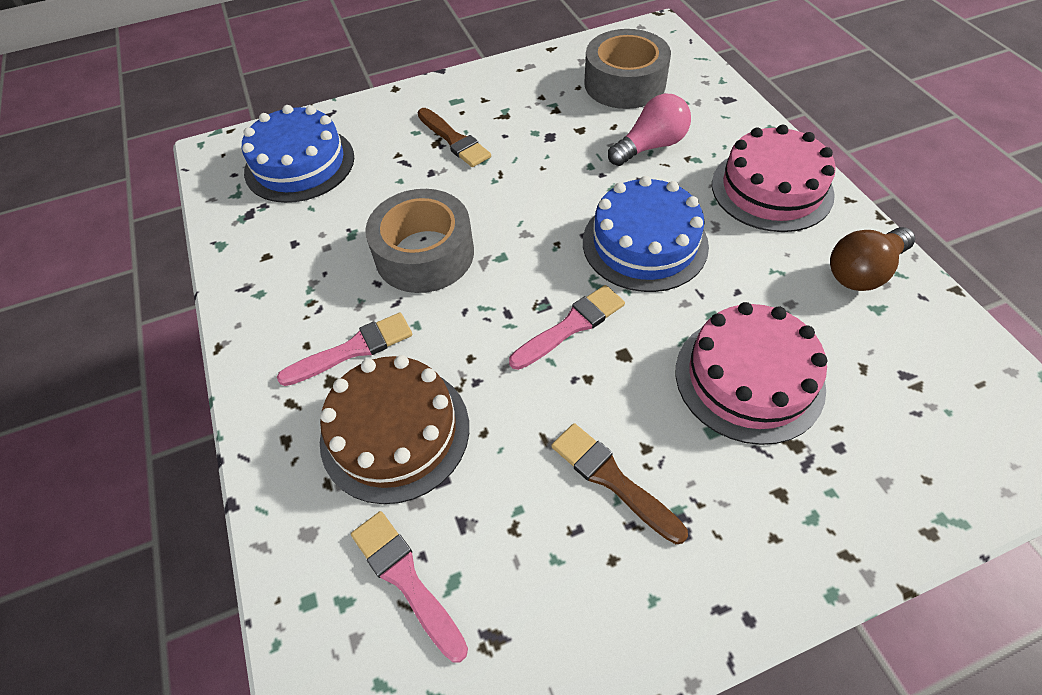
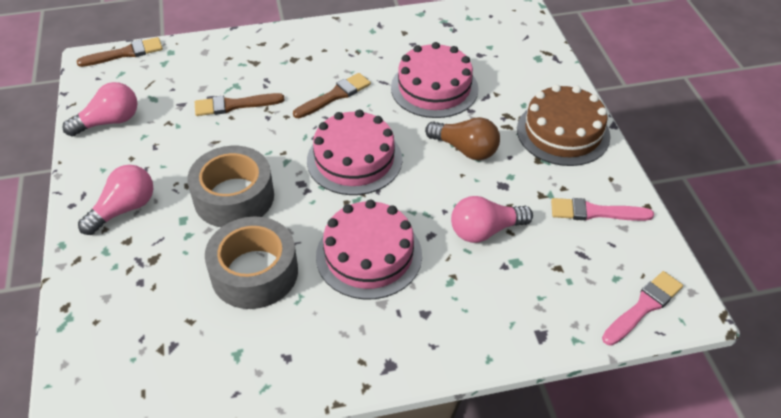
blue cake: [242,105,354,203] [583,176,709,292] = 2 -> none = 0
brown brush: [418,108,491,167] [551,423,688,544] = 2 -> [77,37,163,67] [195,93,285,116] [293,73,371,118] = 3
pink brush: [277,313,412,386] [351,511,468,663] [509,285,625,370] = 3 -> [551,198,654,221] [602,271,683,346] = 2
pink cake: [676,302,827,445] [712,125,836,232] = 2 -> [307,110,402,195] [316,200,422,299] [391,42,479,118] = 3
pink light bulb: [608,94,691,166] = 1 -> [62,82,137,137] [78,165,153,235] [451,196,533,243] = 3

